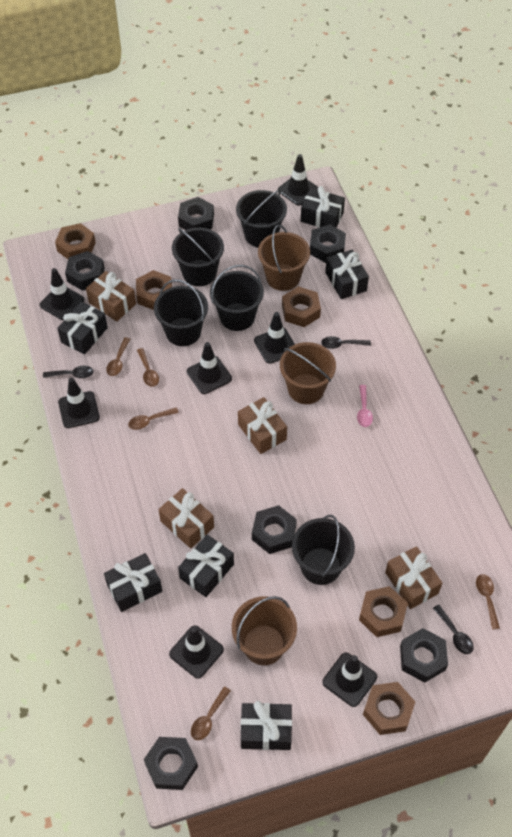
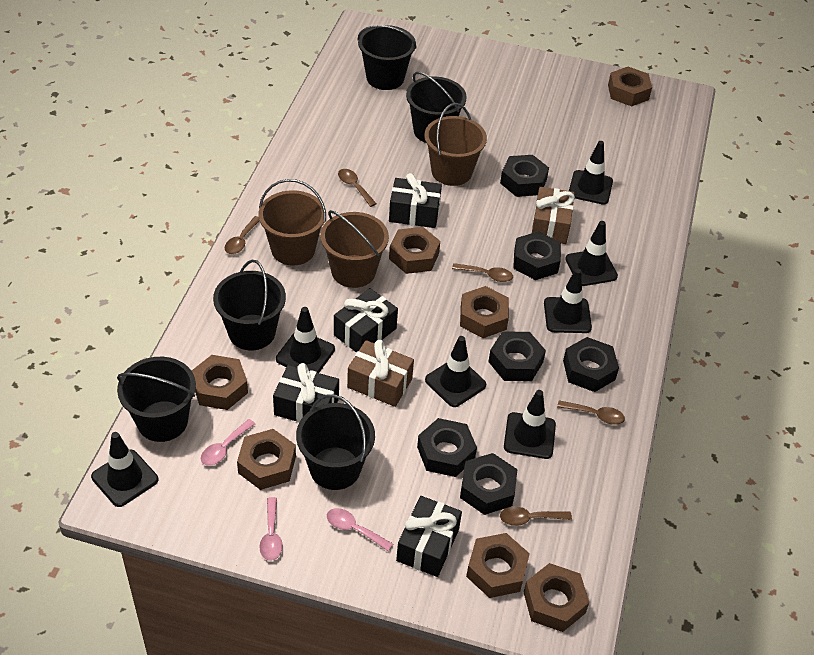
black gift: [57,302,108,355] [104,553,162,612] [178,535,234,597] [241,701,292,750] [301,186,345,228] [325,250,369,299] = 6 -> [273,363,339,423] [334,288,398,353] [389,173,442,228] [396,496,462,577] = 4
black spoon: [43,366,94,378] [321,336,371,349] [433,605,474,654] = 3 -> none = 0
brown gift: [86,271,136,322] [159,488,214,548] [238,397,287,454] [385,546,442,609] = 4 -> [347,340,414,407] [532,187,575,244] = 2
brown nut: [55,223,96,259] [136,270,172,310] [282,286,321,327] [359,586,408,637] [363,682,415,735] = 5 -> [192,355,248,410] [237,429,296,490] [389,227,440,274] [460,286,509,338] [466,533,530,598] [524,563,589,632] [608,67,652,106] = 7
pink spoon: [357,385,373,427] = 1 -> [201,419,255,466] [259,497,283,561] [327,508,393,552] = 3

